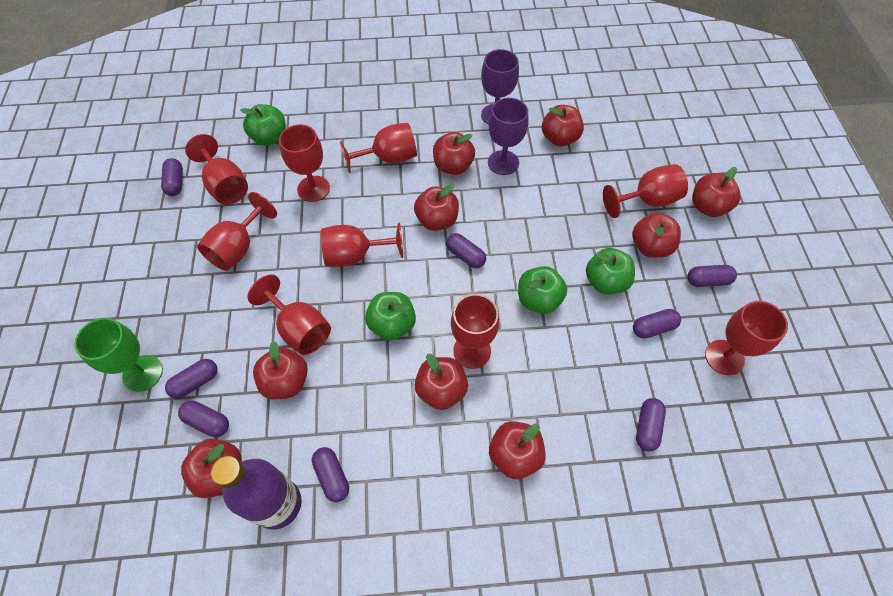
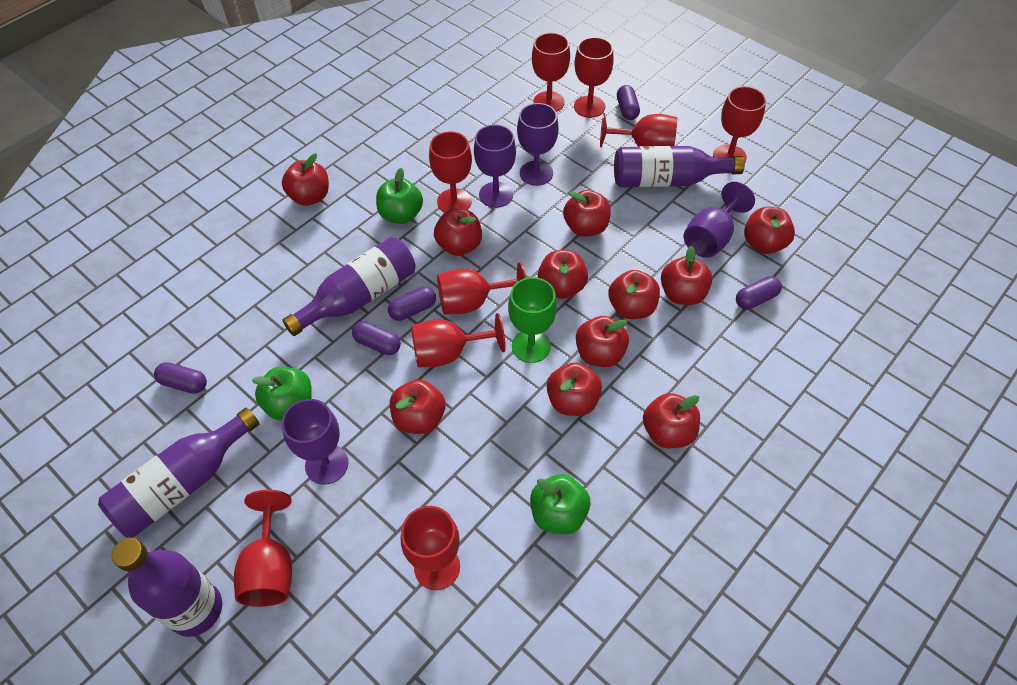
green apple: [240,104,286,146] [365,292,416,341] [518,266,567,314] [586,248,635,294] = 4 -> [252,367,312,420] [376,168,423,224] [530,474,591,534] = 3
purple bottle: [211,456,302,530] = 1 -> [98,408,259,538] [111,538,222,637] [282,237,416,336] [614,146,745,187] = 4
purple capsule: [161,158,183,196] [165,359,218,399] [178,400,229,437] [312,447,349,502] [446,233,486,268] [633,309,681,338] [636,398,666,451] [687,265,737,287] = 8 -> [154,362,207,394] [352,321,401,355] [388,287,436,321] [617,85,640,120] [736,276,782,309] = 5
purple goblet: [481,49,519,125] [488,98,529,175] = 2 -> [282,399,348,485] [474,125,516,208] [517,103,559,186] [684,182,755,258] = 4
red apple: [181,439,242,498] [253,341,308,400] [414,184,459,231] [415,354,468,410] [433,132,475,175] [489,421,546,479] [542,105,584,146] [632,213,681,258] [692,167,741,217] = 9 -> [282,154,329,206] [390,380,446,434] [434,209,482,256] [538,250,588,299] [547,362,602,416] [563,190,611,237] [576,316,629,367] [608,270,660,319] [643,393,700,448] [661,246,712,305] [744,207,795,254] = 11

